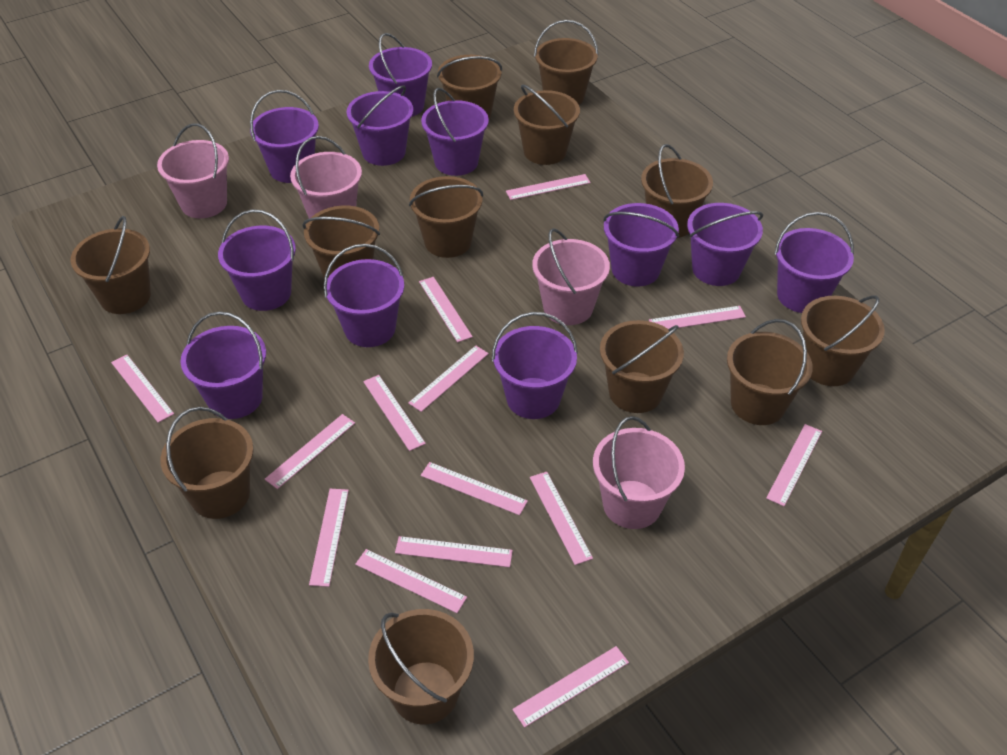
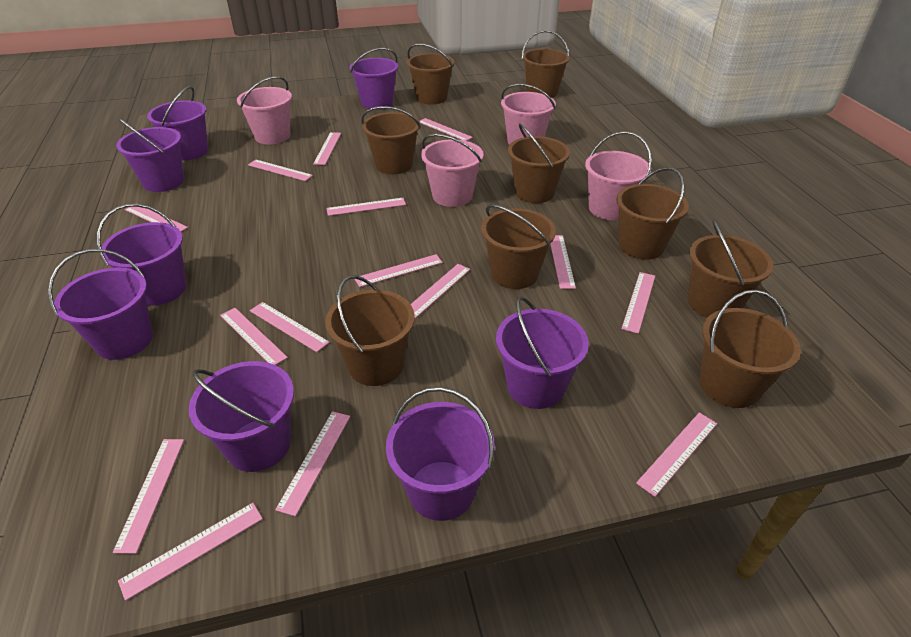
brown bucket: [70,216,151,314] [160,407,254,519] [302,205,380,279] [368,609,474,725] [409,176,483,258] [437,55,502,119] [514,85,580,165] [534,20,598,105] [600,320,684,413] [641,144,713,238] [727,319,813,425] [801,295,885,386] = 12 -> [325,275,415,386] [361,106,421,174] [407,43,455,105] [481,204,556,289] [508,123,570,203] [522,30,570,98] [616,167,689,260] [688,220,773,318] [700,290,801,408] = 9
pink ruler: [111,355,174,423] [265,414,355,489] [309,489,349,587] [355,549,467,613] [363,375,426,451] [395,536,513,567] [408,346,489,412] [419,277,473,342] [421,462,528,515] [506,174,591,200] [512,646,629,728] [530,472,593,565] [649,306,746,329] [766,424,822,506] = 14 -> [113,439,184,554] [118,503,263,601] [125,203,188,232] [220,308,288,365] [248,160,313,181] [250,302,329,352] [275,411,350,516] [313,132,341,165] [326,198,406,216] [355,254,443,287] [411,264,470,318] [420,118,473,141] [550,235,576,289] [621,272,655,334] [636,412,717,497] = 15
purple bucket: [181,311,266,419] [218,209,296,311] [250,90,319,183] [324,244,404,347] [347,85,413,166] [369,33,432,117] [421,88,489,176] [492,312,578,419] [603,203,679,286] [687,203,763,286] [774,212,854,313] = 11 -> [48,249,153,360] [97,204,186,306] [116,118,184,192] [147,86,208,161] [189,361,294,472] [349,48,398,110] [386,387,495,521] [496,296,589,409] = 8

